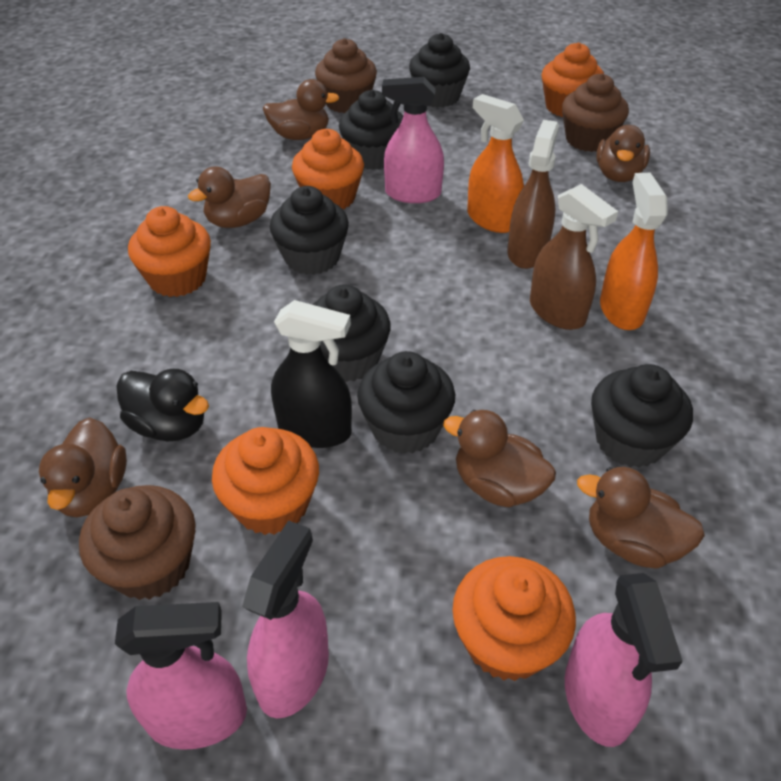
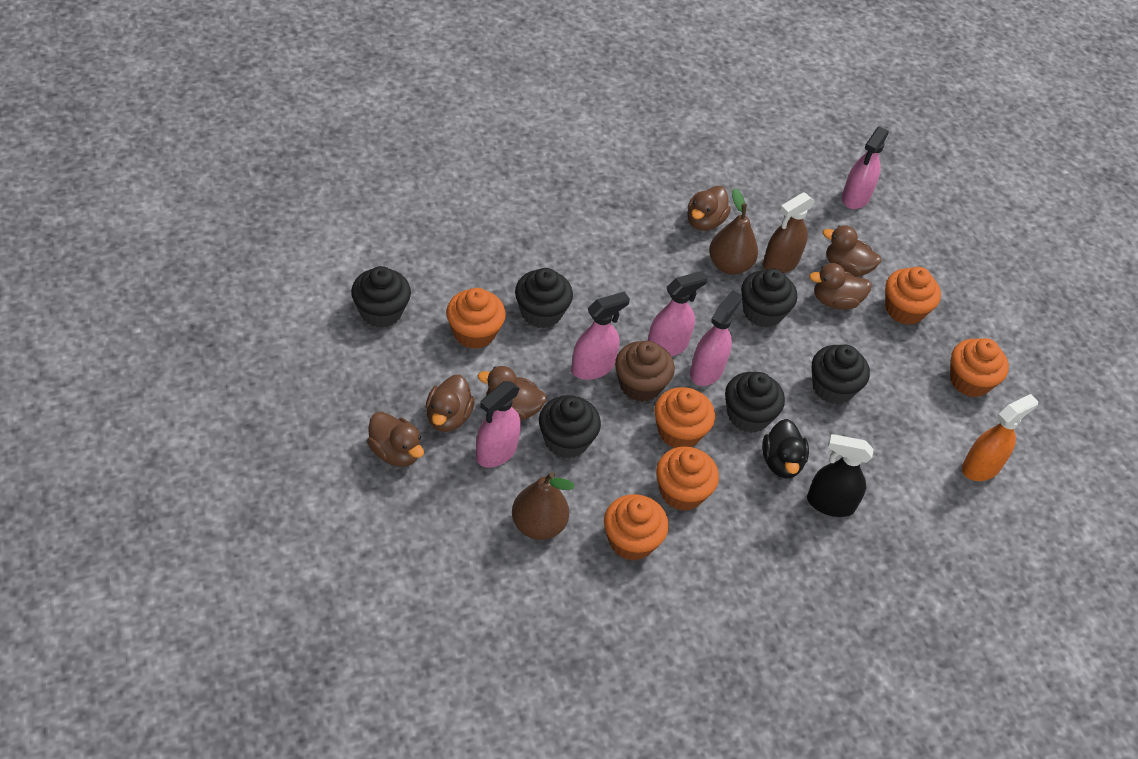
brown cupcake: [79,485,196,600] [315,38,377,113] [562,73,629,152] = 3 -> [615,341,675,402] = 1
brown pear: none = 0 -> [512,472,574,540] [709,188,758,275] = 2
brown spray bottle: [507,120,559,269] [530,184,618,330] = 2 -> [763,192,815,273] = 1
orange cupcake: [128,206,211,297] [212,427,319,535] [292,129,364,209] [452,556,576,681] [542,42,604,117] = 5 -> [446,288,506,349] [604,494,669,561] [654,387,715,448] [656,446,719,511] [885,267,941,325] [950,338,1009,397] = 6
orange spray bottle: [467,94,524,233] [600,173,668,330] = 2 -> [962,394,1039,481] = 1
pink spray bottle: [115,602,247,750] [242,520,329,718] [382,77,444,203] [565,573,683,747] = 4 -> [476,381,521,468] [571,292,630,380] [648,271,708,357] [690,290,742,386] [842,126,889,209] = 5

